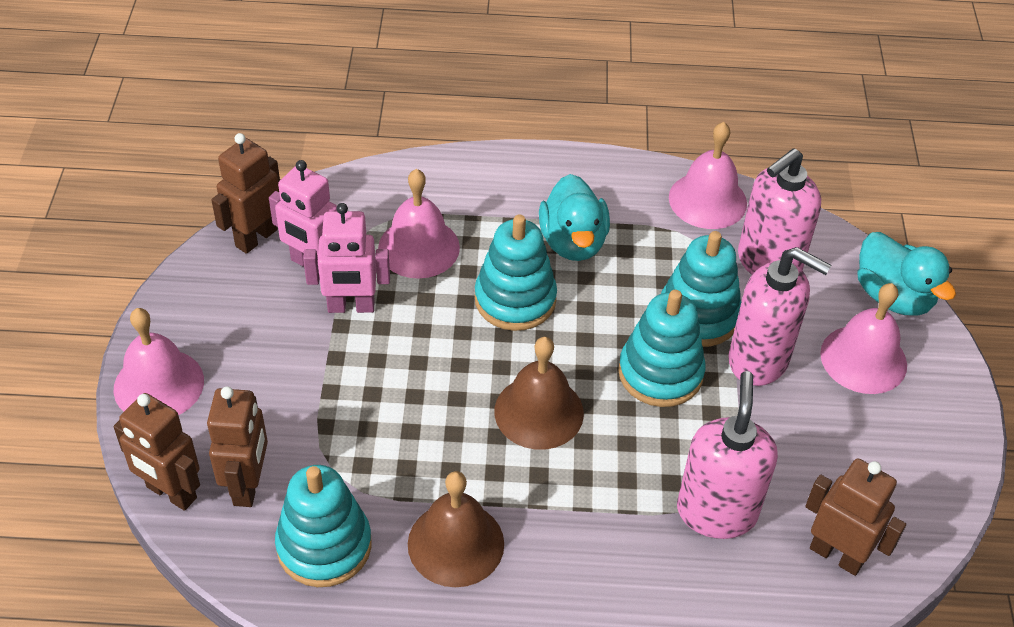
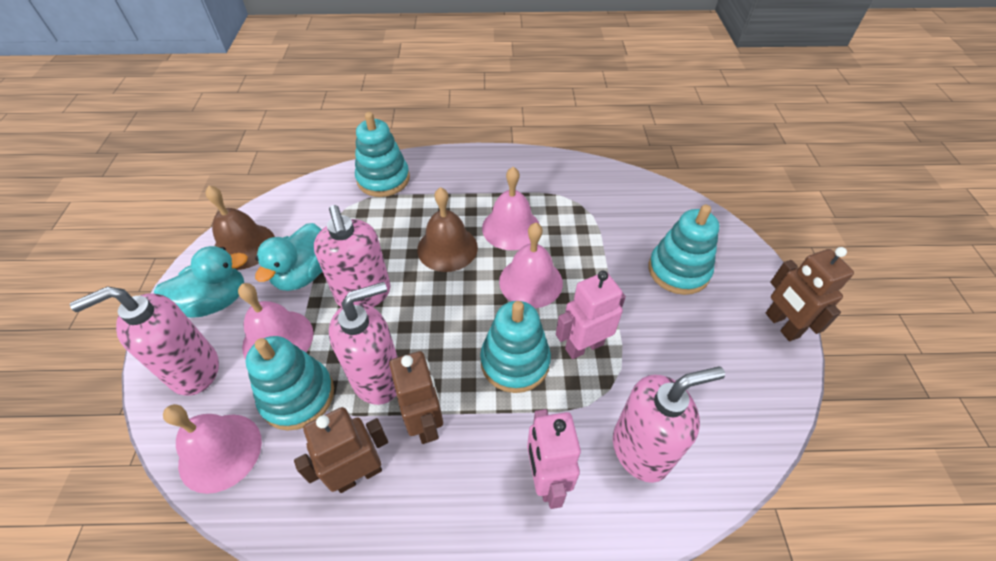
brown robot: [113,393,200,511] [207,386,268,507] [211,133,280,254] [805,458,906,576] = 4 -> [294,407,388,493] [389,351,443,444] [766,247,854,341] = 3
pink soap dispenser: [677,371,778,539] [728,247,831,386] [738,148,821,275] = 3 -> [70,286,219,396] [314,205,391,307] [329,282,398,405] [613,367,725,483] = 4

